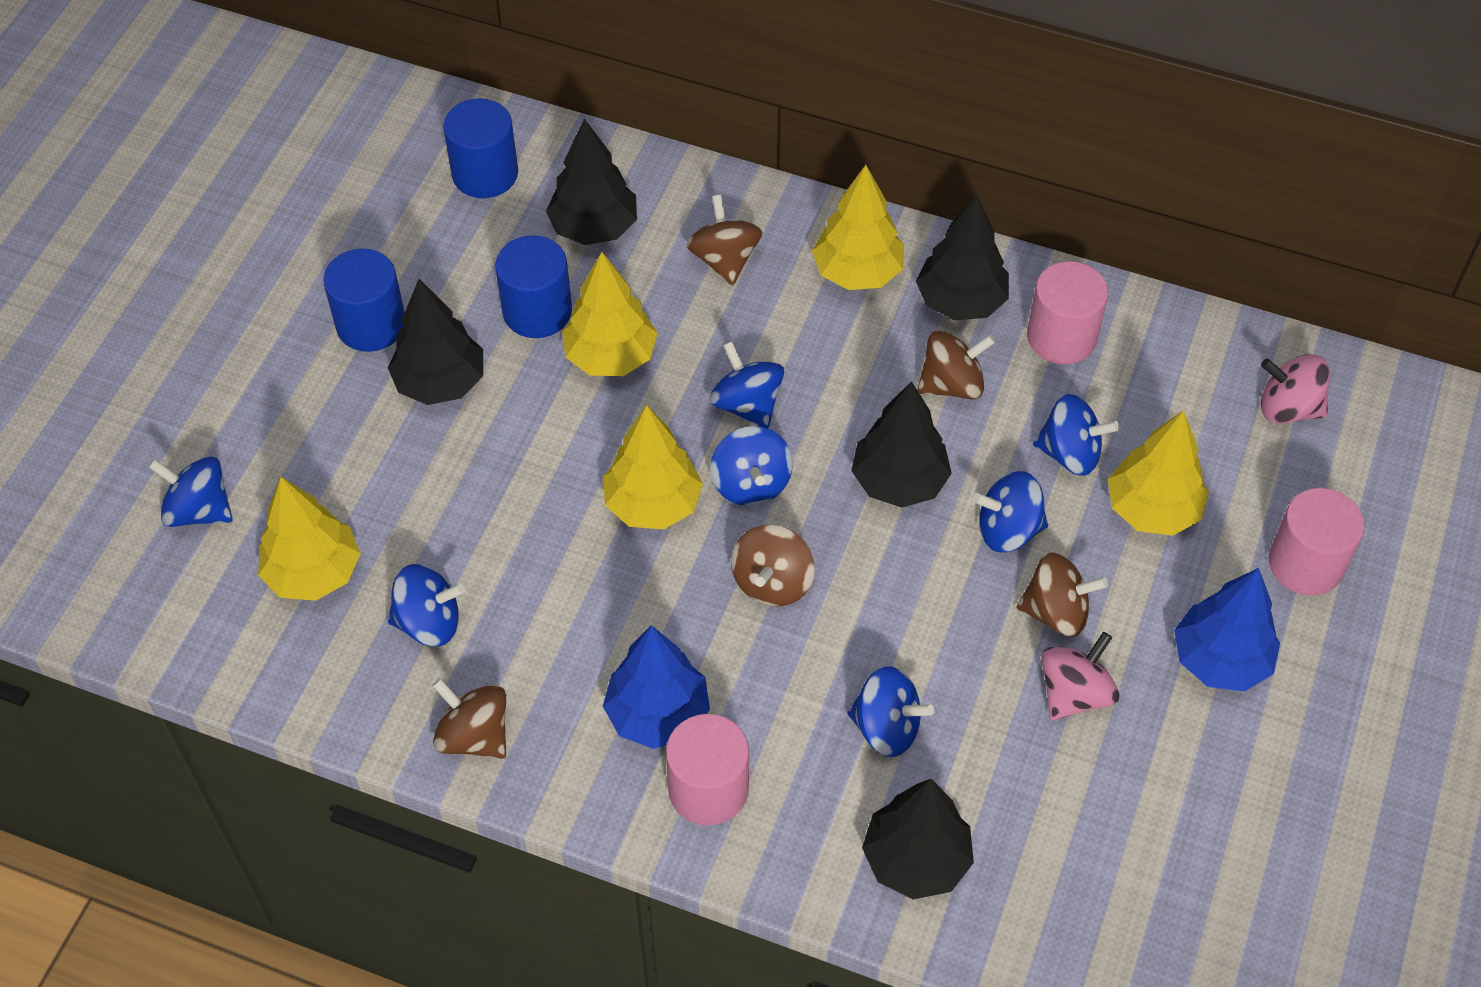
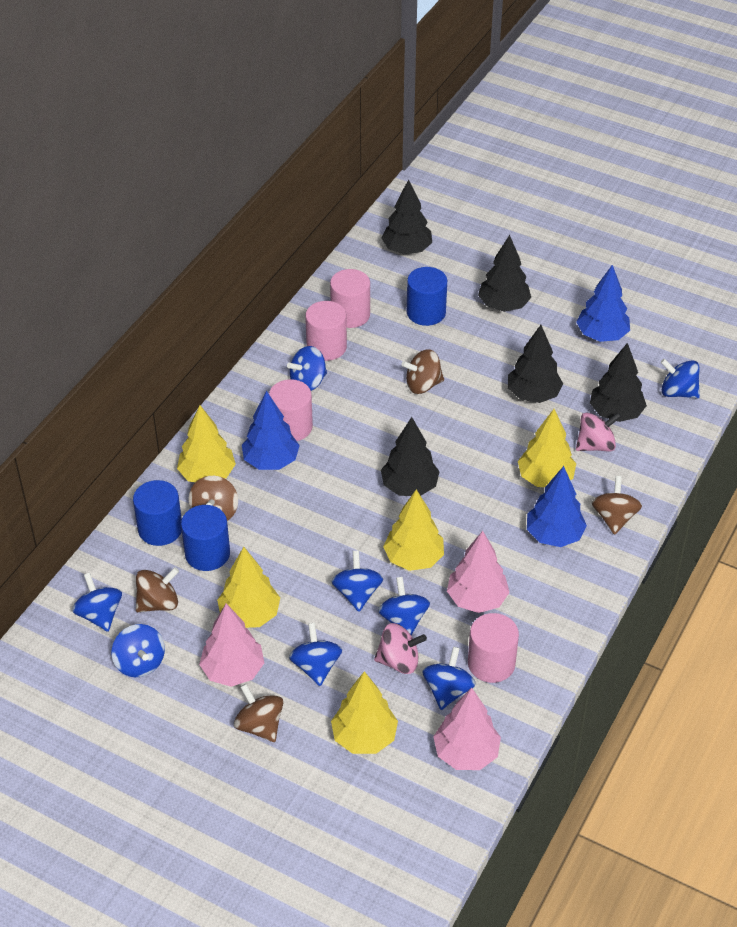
blue spinning top: [148,456,233,527] [388,564,465,646] [710,341,784,429] [710,426,793,506] [847,666,934,757] [973,471,1048,553] [1033,394,1120,476] = 7 -> [72,573,122,632] [112,624,165,677] [287,346,327,391] [289,623,342,686] [331,551,383,612] [378,577,430,635] [422,647,476,710] [661,359,700,398] = 8
blue tree: [603,625,710,749] [1174,568,1280,691] = 2 -> [242,391,300,470] [527,466,587,547] [576,265,630,342] = 3
pink cylinder: [666,714,749,825] [1027,261,1108,365] [1269,488,1365,596] = 3 -> [269,379,313,441] [305,301,347,361] [330,269,370,328] [468,613,519,683] = 4
pink tree: none = 0 -> [199,604,264,687] [433,688,501,770] [447,531,510,613] = 3

